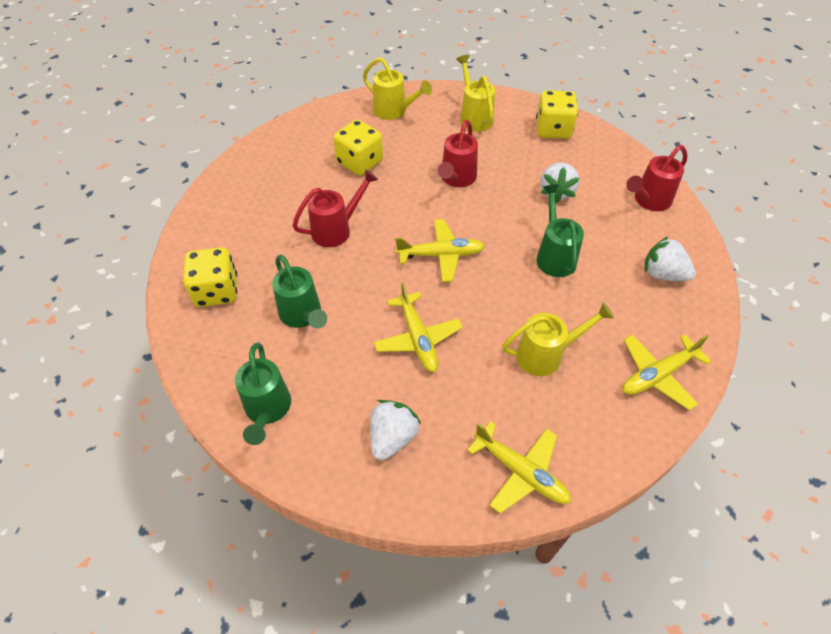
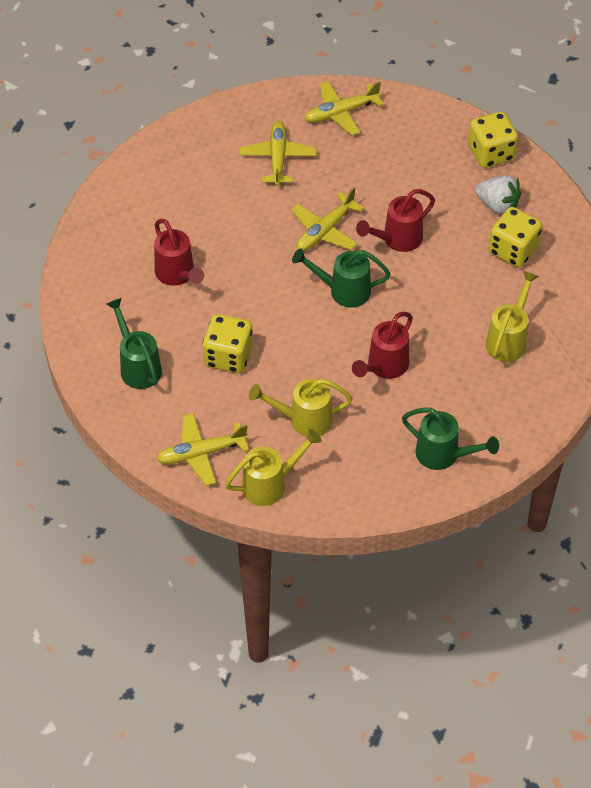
white strawberry: [370,400,421,460] [540,162,580,203] [645,236,696,281] = 3 -> [475,175,521,214] = 1

